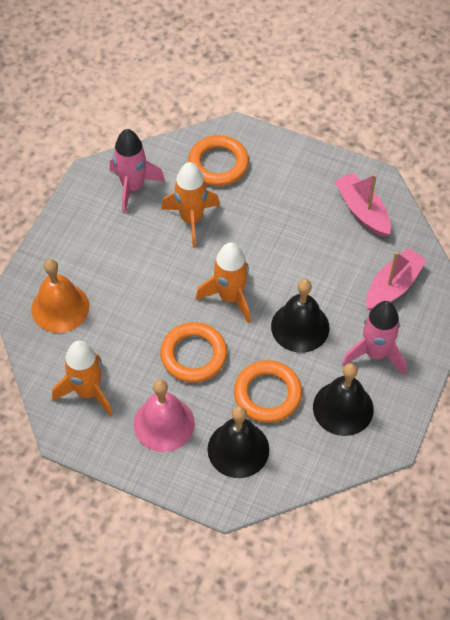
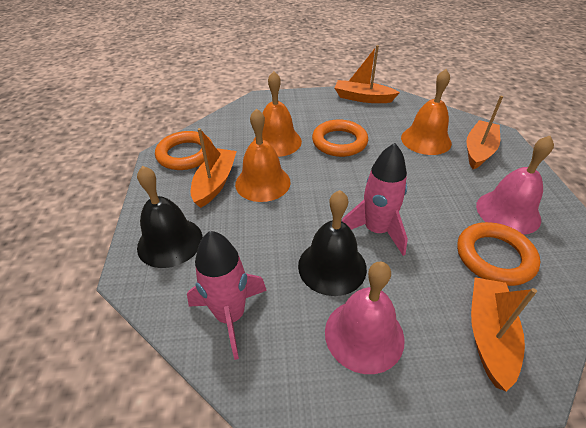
black bell: [208,406,269,478] [271,279,329,353] [313,363,374,436] = 3 -> [137,166,202,268] [298,190,367,296] = 2
orange bell: [31,259,89,333] = 1 -> [235,108,291,202] [253,71,302,157] [401,69,452,155] = 3
orange boat: none = 0 -> [191,128,237,208] [334,45,400,103] [466,96,503,169] [471,277,537,392] = 4
orange rocket: [52,341,113,417] [161,162,220,247] [196,242,251,323] = 3 -> none = 0
pink bell: [134,379,195,452] = 1 -> [325,262,405,374] [476,136,554,235] = 2
pink boat: [334,173,391,237] [366,248,427,311] = 2 -> none = 0

